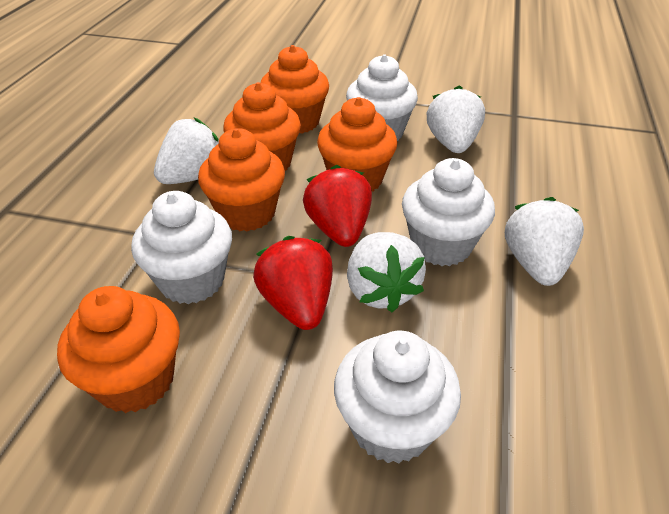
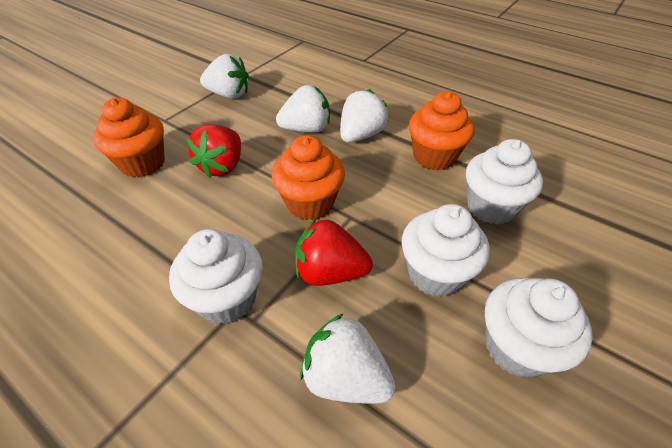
orange cupcake: [57,286,180,413] [198,128,285,232] [224,82,301,171] [260,45,329,134] [317,97,397,192] = 5 -> [93,98,165,178] [272,135,345,220] [409,91,474,170] = 3

